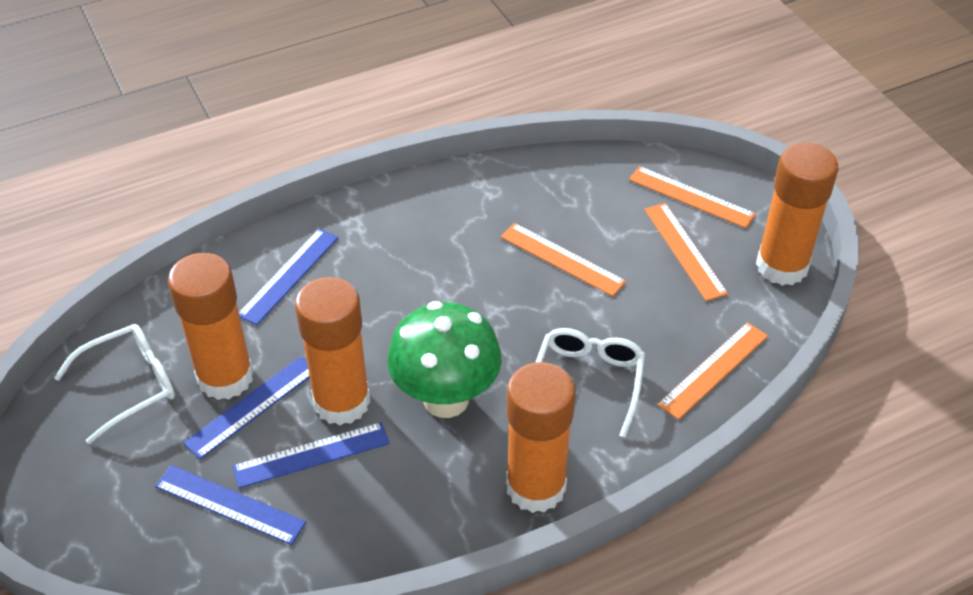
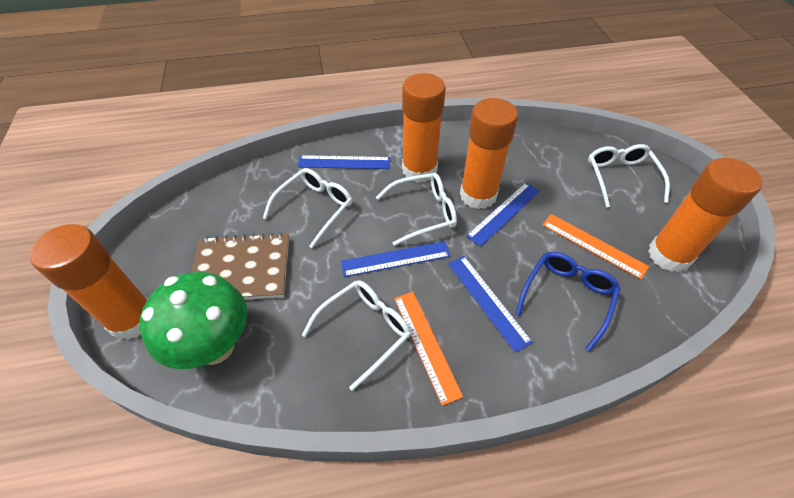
blue glasses: none = 0 -> [515,252,621,351] = 1
brown notebook: none = 0 -> [192,233,289,300] = 1
orange ruler: [501,223,626,296] [629,166,756,228] [644,203,728,301] [658,322,768,420] = 4 -> [394,292,463,406] [542,214,649,280] = 2
white glasses: [54,324,175,444] [536,328,645,437] = 2 -> [263,168,352,248] [302,280,411,391] [376,173,457,246] [588,144,670,208] = 4

